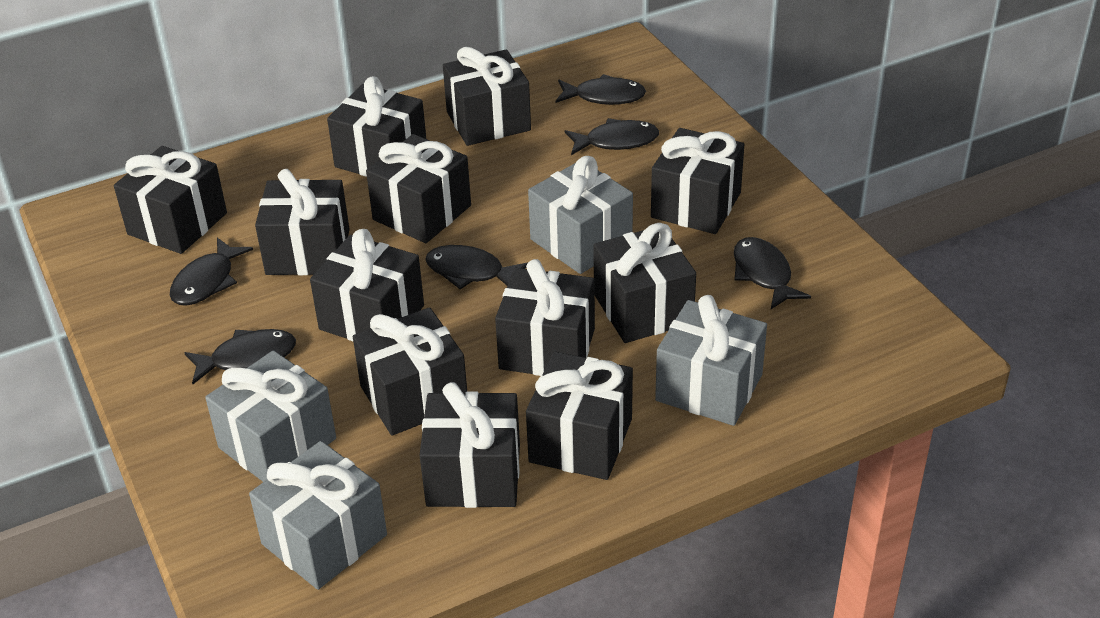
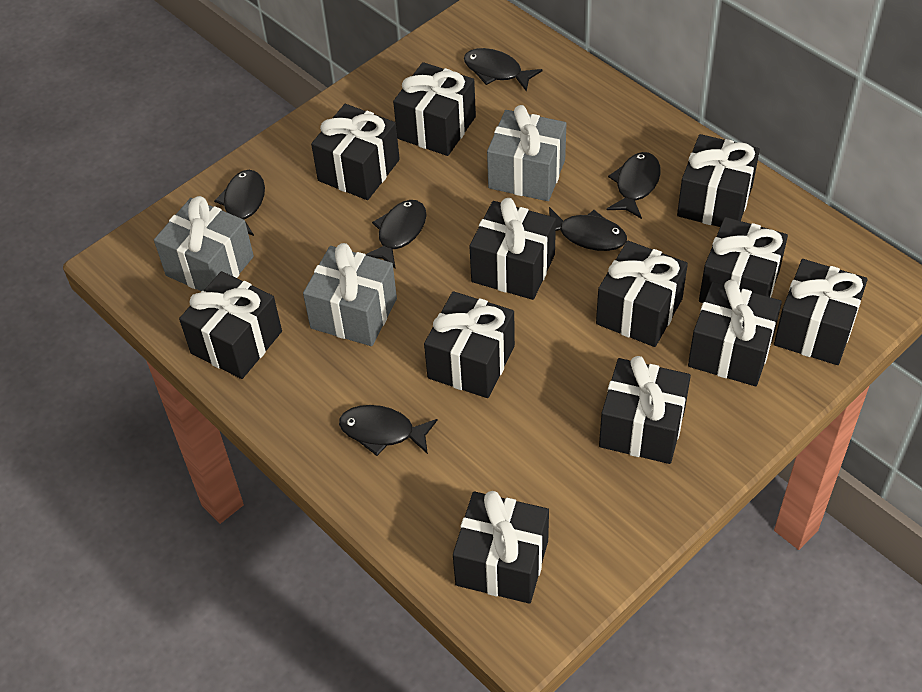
grey gift: [205,350,336,482] [249,441,387,590] [528,156,633,274] [655,295,767,426] = 4 -> [154,196,254,291] [303,243,397,346] [487,105,566,201] = 3

